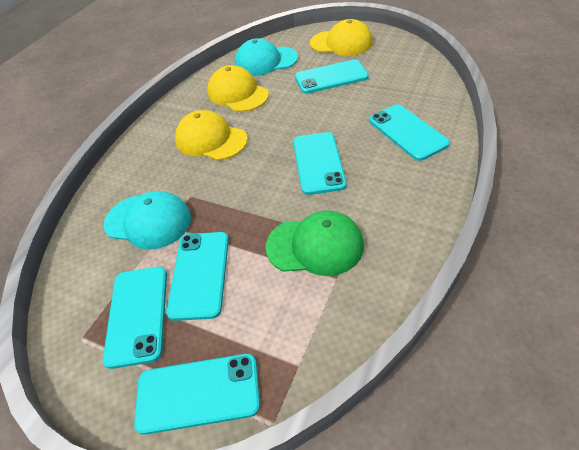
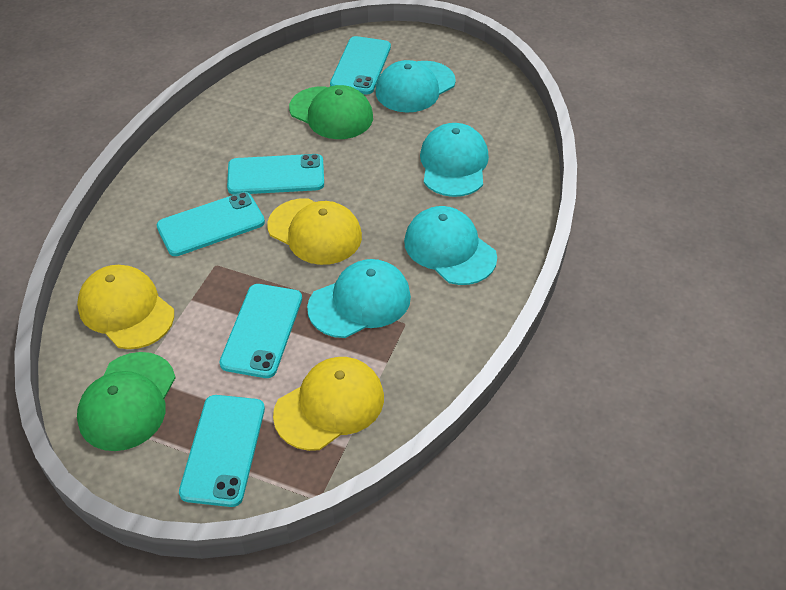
green cap: [266,210,364,276] = 1 -> [77,352,176,451] [289,85,373,139] = 2
turquoise cap: [104,191,191,250] [235,38,298,76] = 2 -> [307,259,411,338] [375,60,456,113] [404,206,497,285] [420,123,489,197] = 4
turquoise phone: [103,267,167,369] [134,354,260,435] [166,232,229,321] [293,132,346,195] [295,59,369,94] [369,104,450,161] = 6 -> [156,192,265,256] [179,395,265,507] [219,284,302,378] [227,154,324,195] [330,36,391,95] = 5

